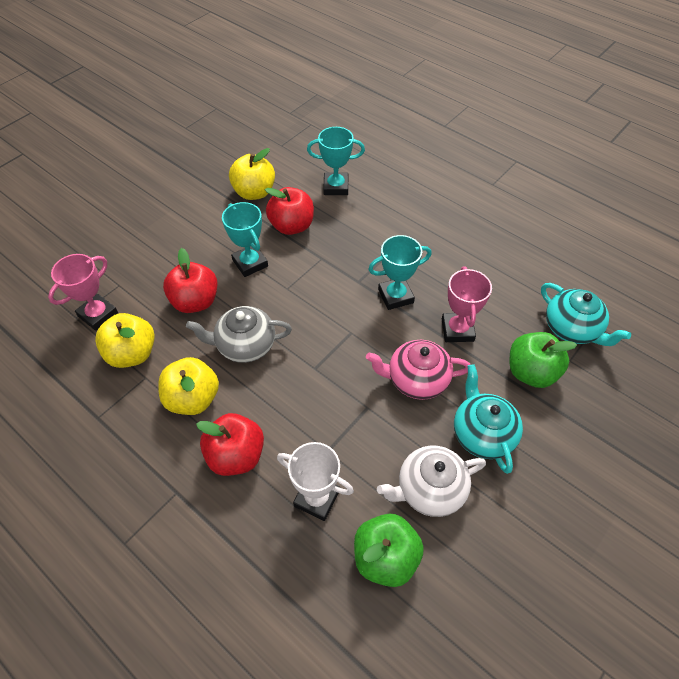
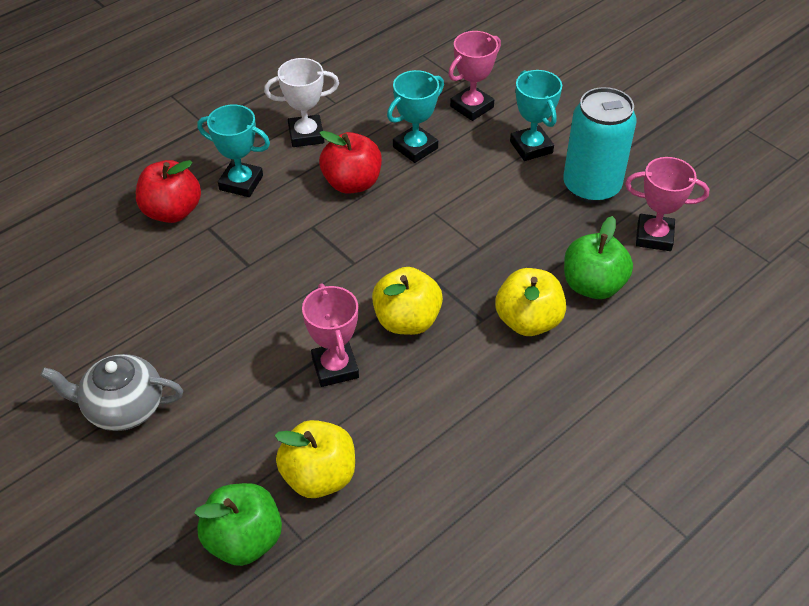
pink teapot: [366,340,470,400] = 1 -> none = 0
pink trophy: [48,254,118,331] [442,266,492,342] = 2 -> [302,284,359,387] [448,31,501,121] [625,157,709,251] = 3
red apple: [163,248,217,313] [196,413,264,476] [265,187,314,235] = 3 -> [136,160,201,223] [319,131,382,194] = 2
turquoise can: none = 0 -> [563,87,636,203] = 1
turquoise teapot: [454,364,523,474] [541,283,631,346] = 2 -> none = 0
white teapot: [377,446,486,517] = 1 -> none = 0

